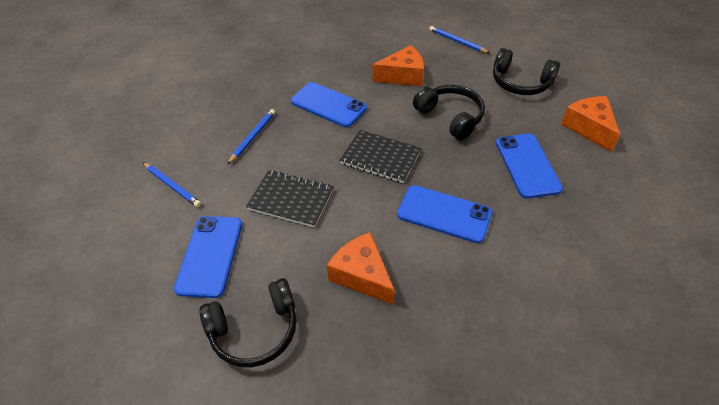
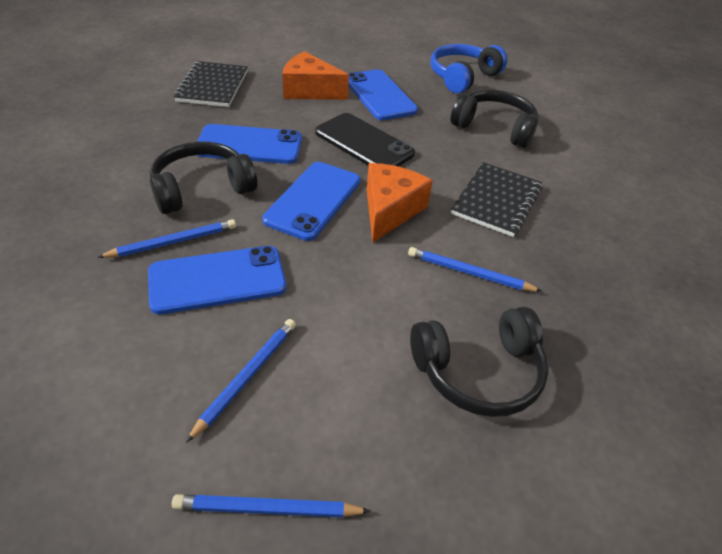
black phone: none = 0 -> [315,113,415,167] = 1
blue headphones: none = 0 -> [431,44,507,93] = 1
blue pencil: [143,162,201,207] [227,109,275,165] [429,26,490,53] = 3 -> [97,219,236,258] [172,494,370,518] [186,319,296,443] [408,247,542,292] = 4
orange cheese: [327,232,395,305] [372,45,424,86] [561,96,620,152] = 3 -> [282,51,349,100] [367,163,433,242] = 2

